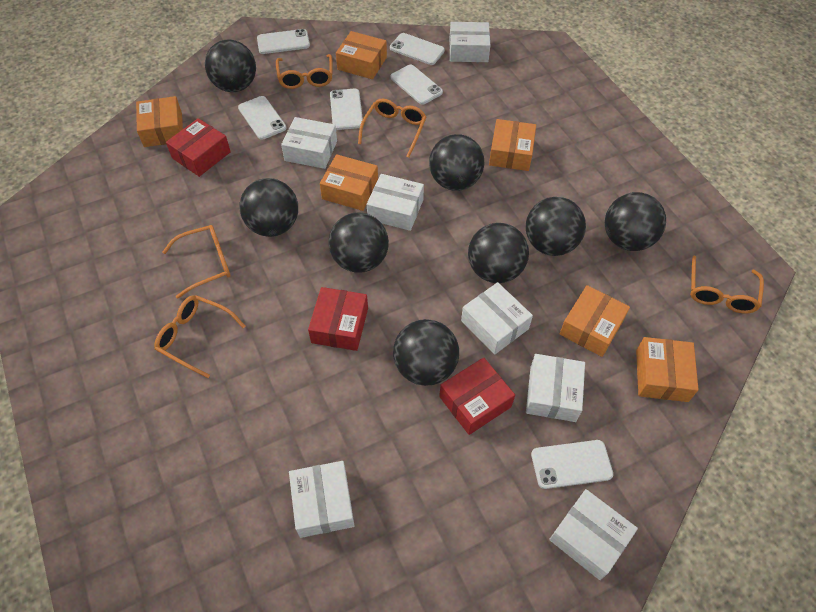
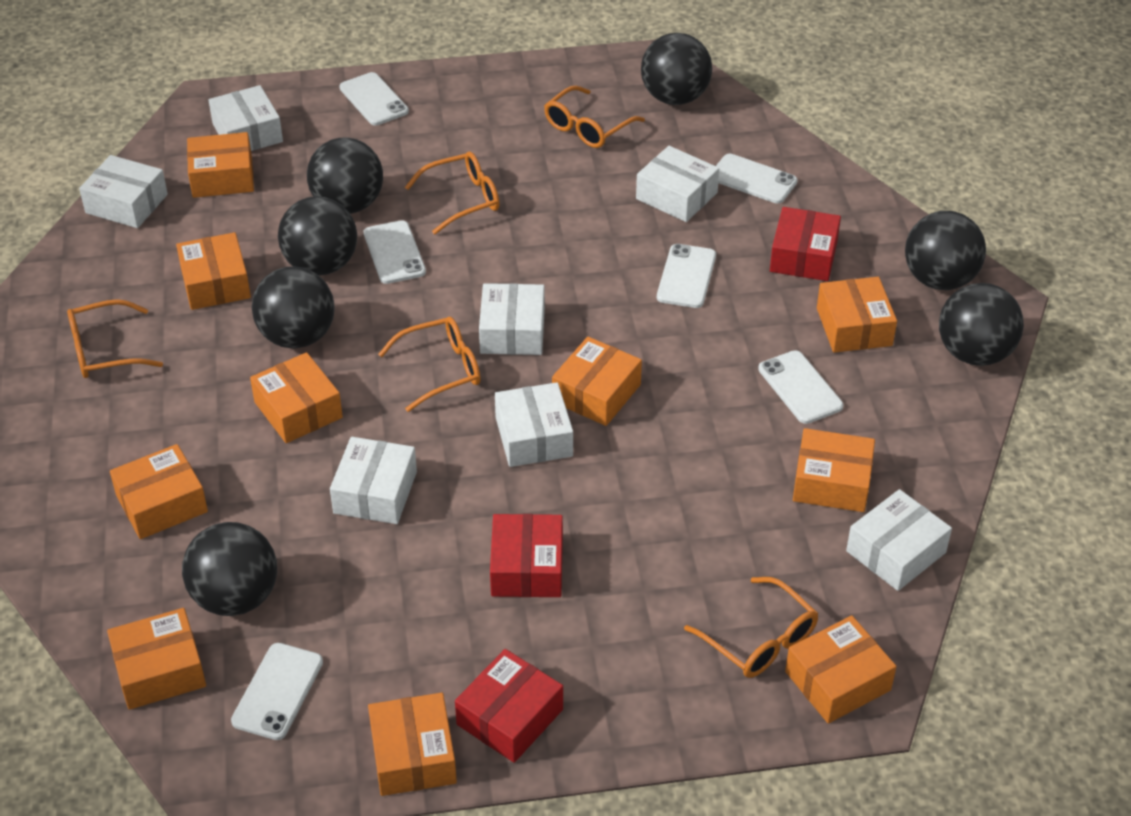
black ball: [205,40,256,92] [239,178,298,237] [328,213,389,273] [393,319,459,386] [429,134,485,191] [468,223,529,283] [526,197,586,256] [605,192,666,251] = 8 -> [182,522,277,616] [252,266,335,349] [278,196,357,275] [307,138,383,214] [641,33,712,105] [905,211,986,290] [939,283,1024,366] = 7
orange box: [136,96,183,147] [320,154,378,211] [336,31,387,79] [489,119,536,171] [560,285,630,357] [636,337,699,402] = 6 -> [107,608,206,710] [110,444,208,539] [176,232,251,310] [187,132,254,198] [250,352,343,443] [368,693,457,796] [552,337,642,426] [785,616,896,723] [793,428,875,512] [817,277,897,353] = 10

